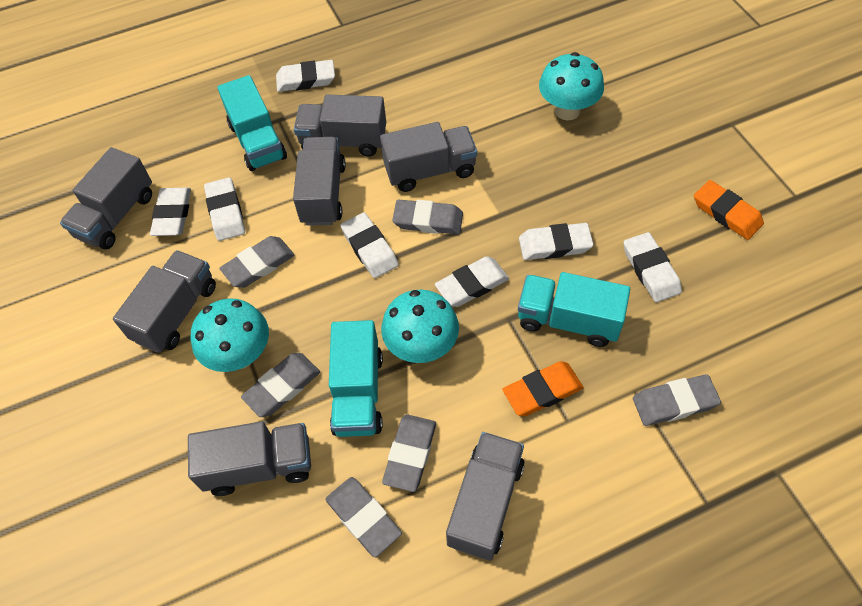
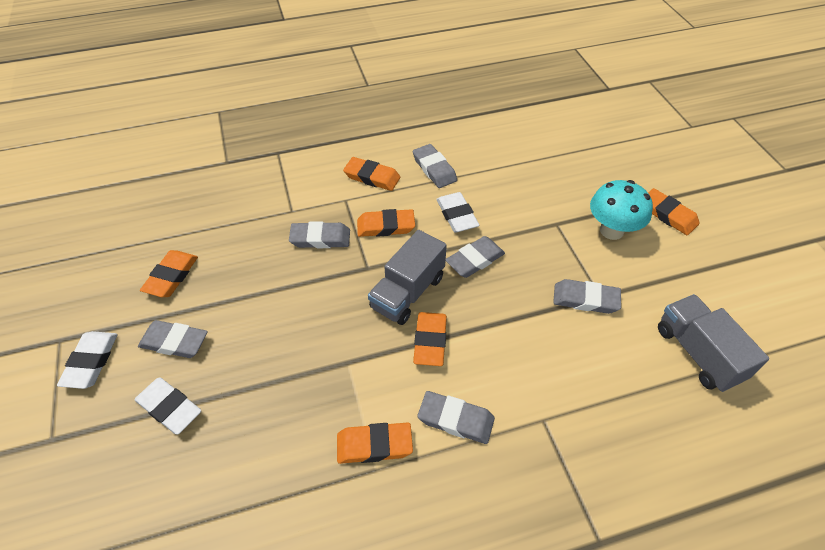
grey truck: [60,147,152,249] [113,250,216,353] [188,421,311,496] [293,137,346,226] [294,95,386,157] [380,122,477,192] [446,432,525,560] = 7 -> [368,230,447,325] [658,294,769,392] = 2
orange eraser: [503,361,584,416] [694,180,764,240] = 2 -> [140,250,198,297] [337,422,413,464] [343,157,400,191] [357,209,415,237] [413,312,447,366] [648,188,700,235] = 6
turquoise mushroom: [190,298,269,372] [381,289,459,363] [539,52,604,120] = 3 -> [590,180,653,240] = 1
turquoise truck: [217,75,287,171] [329,320,383,437] [518,272,630,347] = 3 -> none = 0
white eraser: [150,188,191,236] [204,177,245,241] [276,60,335,92] [340,212,399,278] [435,256,509,307] [519,223,594,260] [623,232,682,302] = 7 -> [57,331,118,389] [135,377,201,435] [436,192,480,233] = 3

